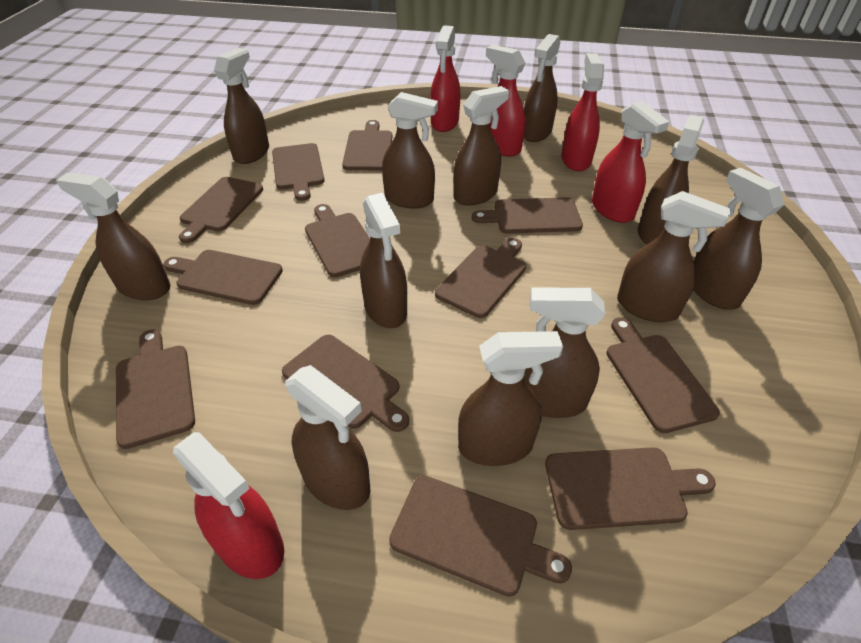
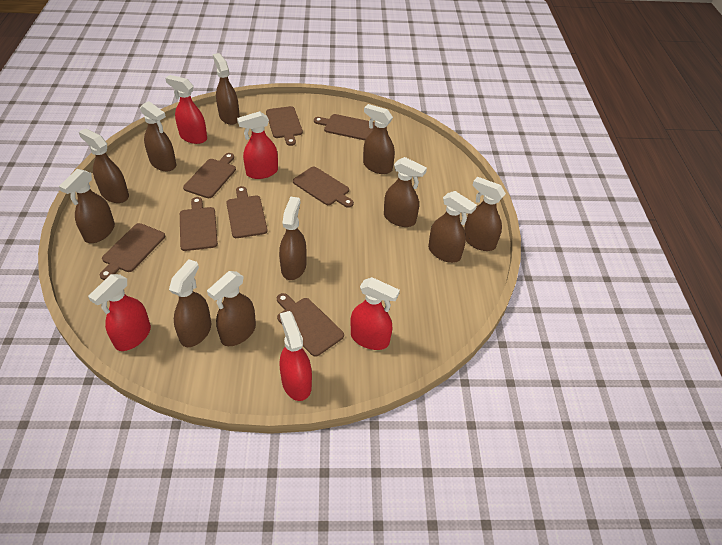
brown cutting board: [116,329,195,449] [163,250,283,305] [179,177,263,243] [272,143,325,201] [282,335,409,432] [305,204,370,277] [342,120,392,171] [389,476,572,597] [435,238,526,318] [472,197,583,234] [545,447,716,530] [606,317,720,433] = 12 -> [100,223,165,280] [180,197,218,251] [183,153,236,198] [226,186,268,238] [266,106,303,146] [277,293,344,357] [293,167,354,208] [314,114,375,140] = 8
brown spray bottle: [56,172,170,300] [214,48,269,164] [285,365,370,510] [360,193,407,328] [382,92,438,208] [453,86,509,205] [458,331,563,466] [523,288,606,418] [524,34,560,142] [617,191,731,322] [638,115,704,244] [693,168,785,310] = 12 -> [59,169,115,243] [79,128,129,203] [140,101,176,171] [169,259,211,347] [207,271,256,346] [213,53,240,125] [279,197,306,280] [363,104,395,174] [384,157,427,227] [428,191,477,263] [464,177,506,251] = 11

